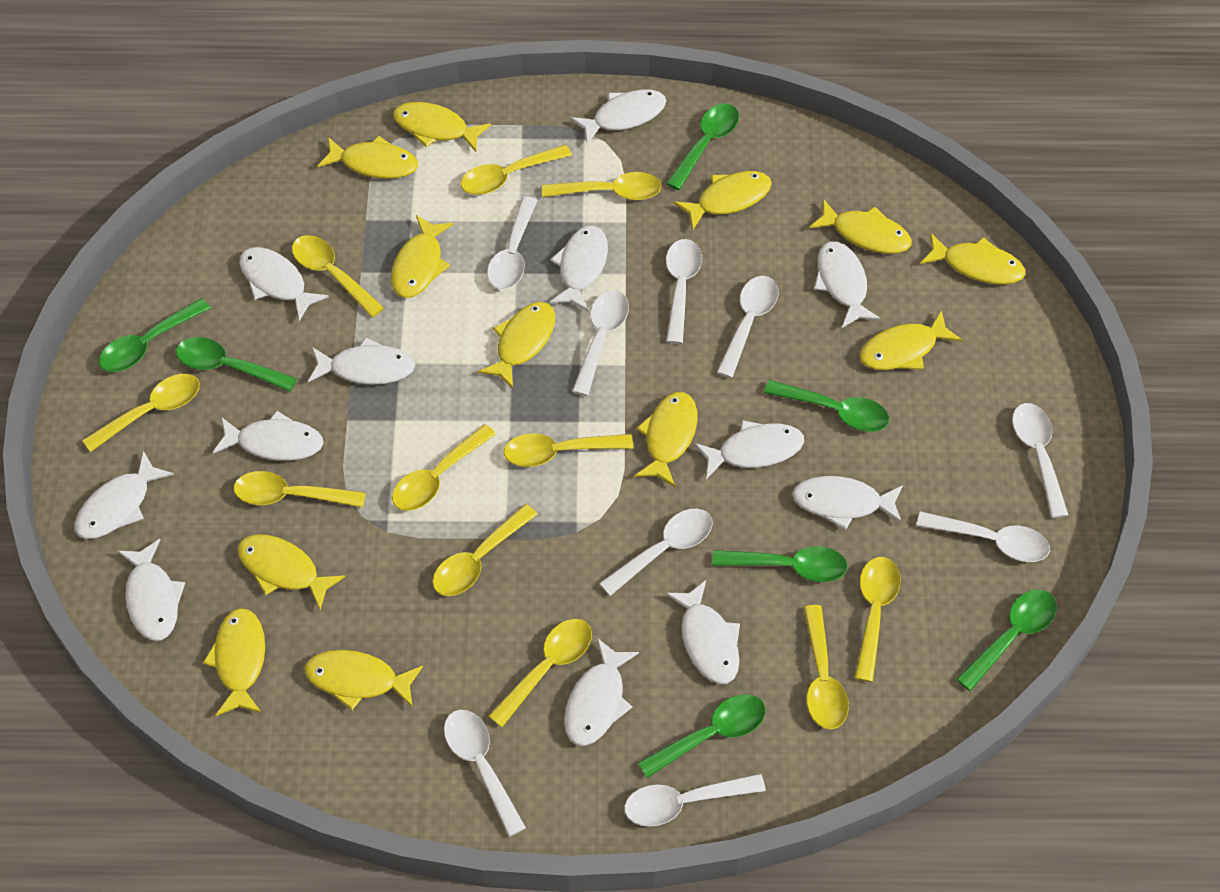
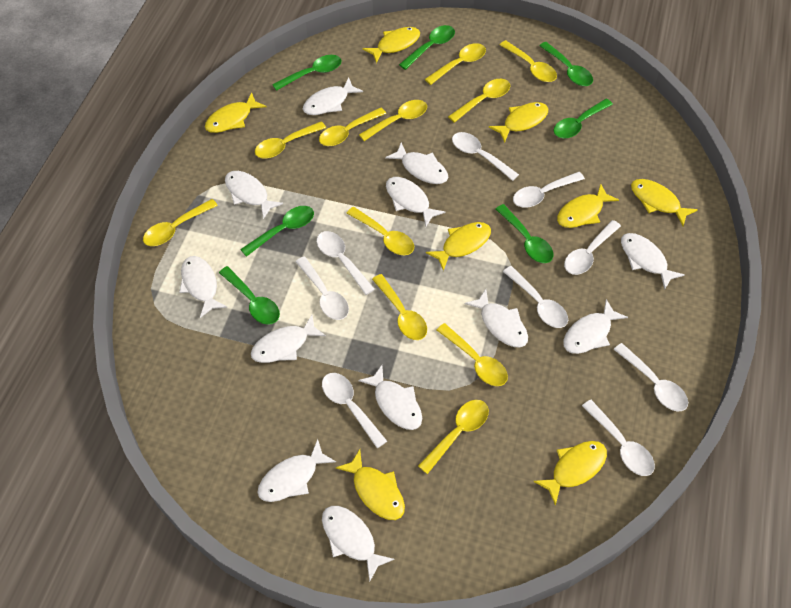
yellow fish: [203,608,265,716] [237,534,345,610] [305,650,423,710] [318,136,418,179] [391,215,453,298] [393,102,491,152] [477,302,555,389] [634,392,697,487] [674,171,772,230] [809,199,912,254] [859,310,962,370] [920,233,1025,285] = 12 -> [205,93,267,133] [336,449,405,520] [363,27,420,63] [426,222,491,271] [489,102,548,143] [533,441,607,506] [557,184,619,228] [631,179,698,226] = 8

